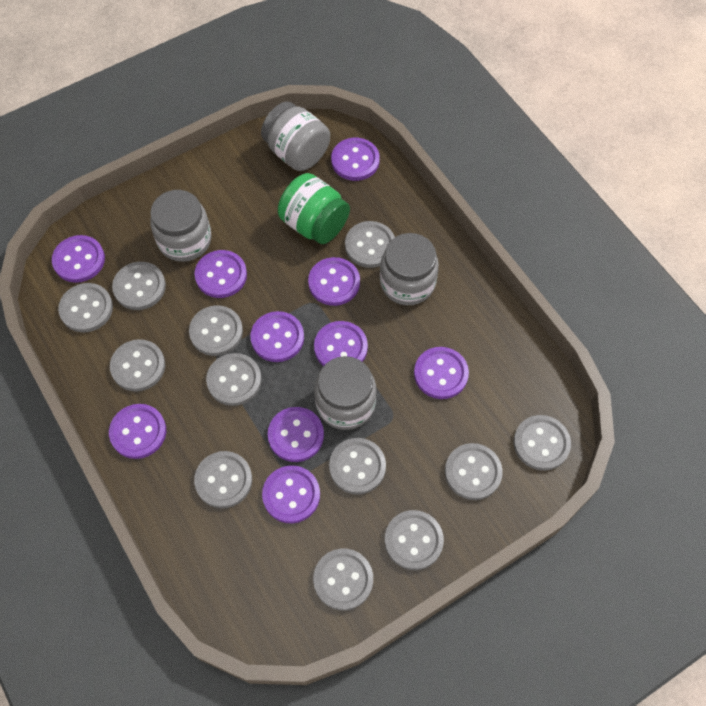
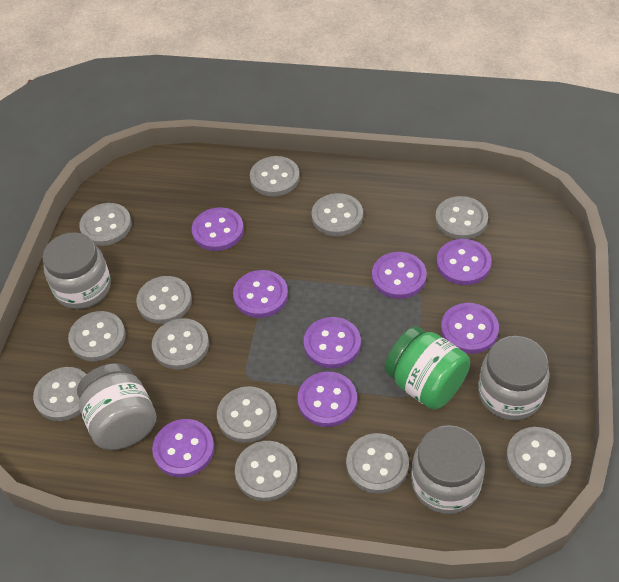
purple button: [52,235,105,283] [109,404,166,459] [194,250,247,298] [250,311,304,362] [262,465,320,524] [268,407,324,462] [308,257,360,306] [314,321,368,366] [331,138,380,181] [414,347,469,399] = 10 -> [152,419,214,477] [192,207,244,251] [233,270,288,318] [297,372,357,427] [304,317,361,368] [372,252,427,299] [436,239,491,285] [441,303,499,354] = 8

